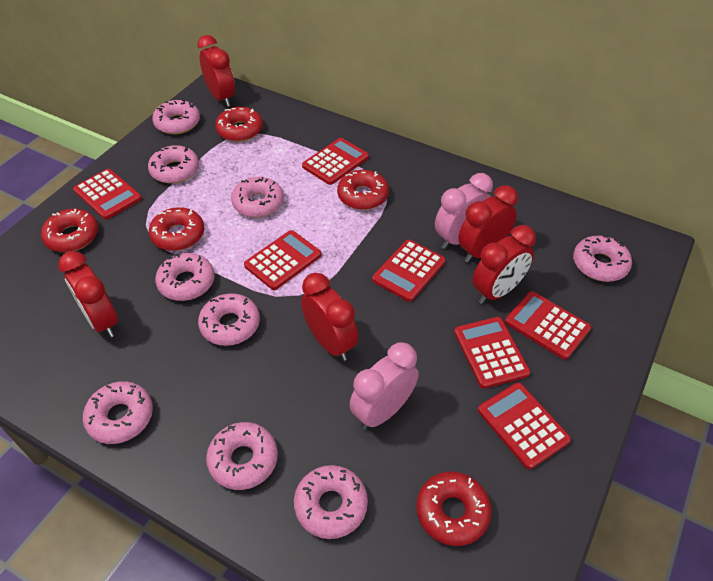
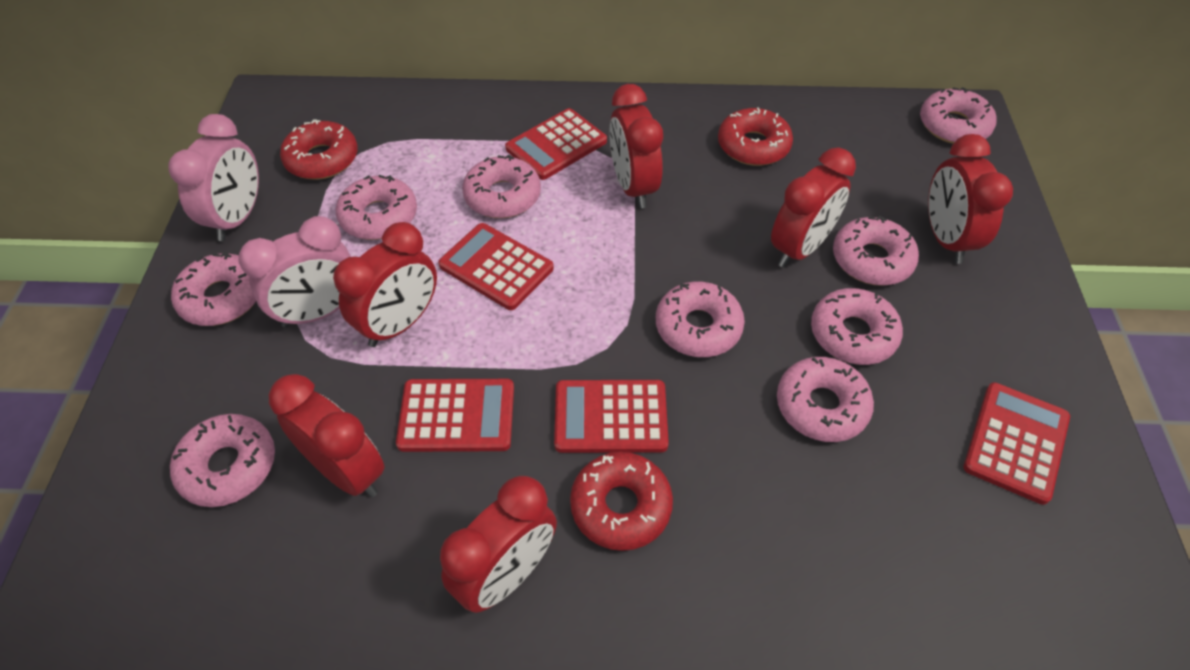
red calculator: [73,169,142,220] [244,230,321,290] [302,138,369,185] [372,240,446,302] [454,317,530,389] [478,382,571,469] [505,291,591,360] = 7 -> [396,379,514,452] [438,223,554,310] [505,108,607,180] [554,380,669,453] [963,382,1070,505] = 5
red clock: [58,251,118,338] [197,35,235,107] [301,273,358,361] [458,185,518,262] [472,225,536,304] = 5 -> [269,374,384,497] [333,222,437,347] [440,476,557,613] [609,84,663,208] [771,147,856,268] [928,134,1013,264] = 6
red donut: [41,209,98,252] [149,207,204,251] [215,107,263,142] [337,170,389,210] [416,472,492,546] = 5 -> [280,119,358,180] [570,452,673,551] [718,107,793,166] = 3

